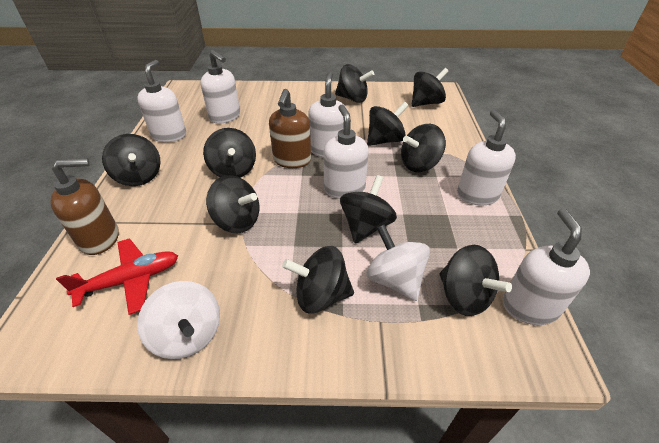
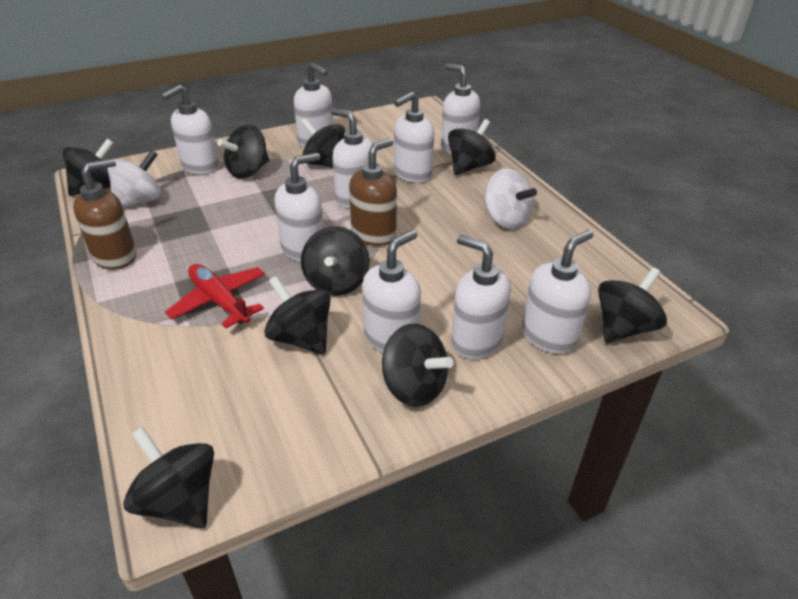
black spinning top: [102,134,161,186] [203,128,256,178] [206,175,259,233] [282,246,354,314] [335,64,374,103] [340,175,397,244] [367,102,409,146] [401,124,446,172] [412,68,448,107] [439,245,512,316] = 10 -> [63,139,114,196] [123,427,214,528] [217,124,269,179] [264,276,331,354] [301,118,345,168] [301,226,370,296] [382,324,453,407] [448,119,496,175] [598,267,667,343] = 9
white soap dispenser: [137,60,186,142] [201,50,240,124] [308,72,348,157] [324,104,369,199] [457,110,516,205] [503,208,590,325] = 6 -> [161,84,219,175] [274,153,323,261] [294,62,334,147] [331,108,373,208] [362,230,421,352] [394,92,435,183] [441,64,480,153] [451,235,511,359] [522,230,593,354] = 9

